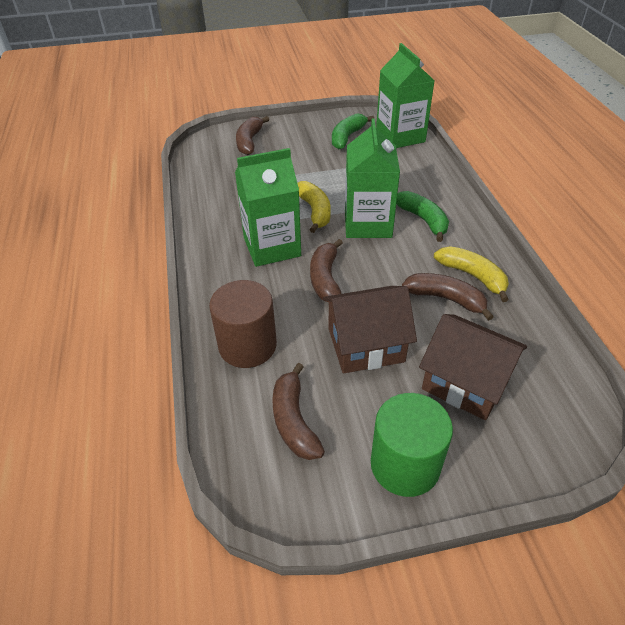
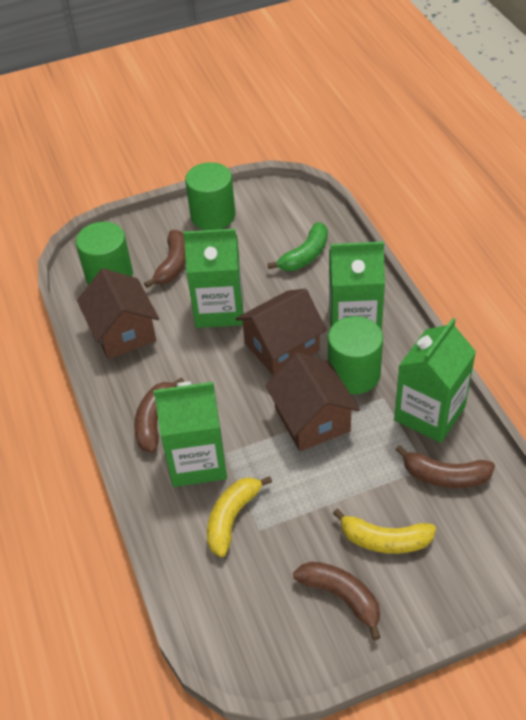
brown cylinder: [209,280,277,368] = 1 -> none = 0
brown house: [323,286,417,373] [419,314,527,420] = 2 -> [77,268,159,359] [236,288,327,376] [265,353,360,451] = 3
green banana: [332,114,374,149] [396,191,449,242] = 2 -> [268,222,328,271] = 1
green carton: [235,148,301,267] [345,118,400,238] [376,43,435,148] = 3 -> [154,381,227,487] [183,229,243,328] [329,241,385,331] [394,318,476,443] = 4
green cylinder: [371,393,453,497] = 1 -> [76,222,133,285] [185,162,236,230] [328,316,383,394] = 3

